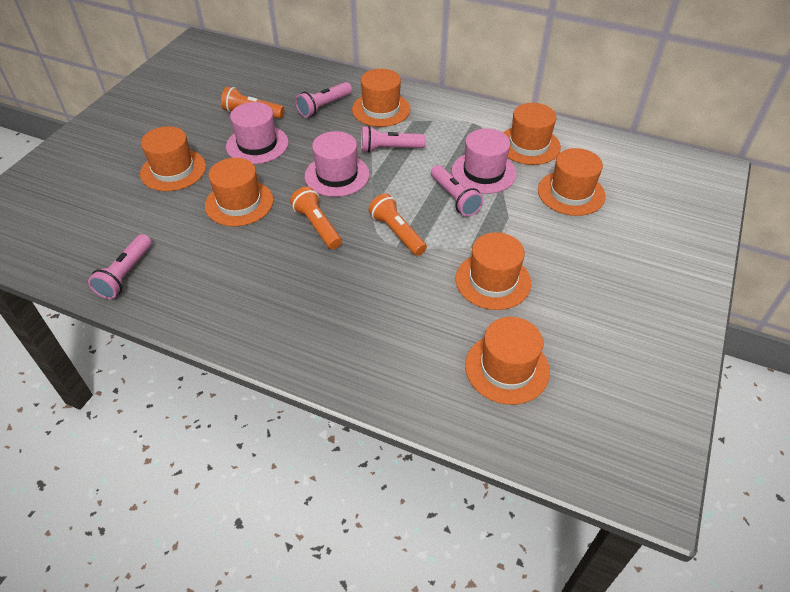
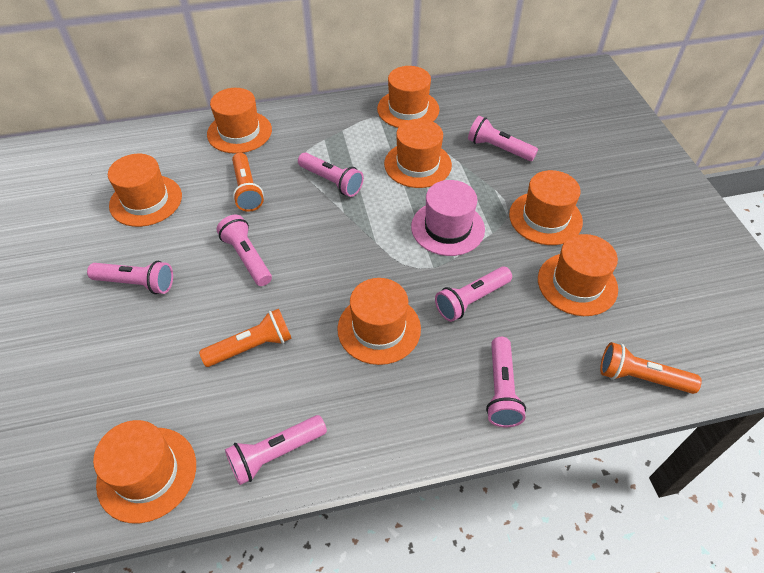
orange hat: [140,126,206,191] [205,158,273,226] [352,69,410,127] [456,232,531,310] [465,317,550,405] [504,103,561,165] [538,148,606,216] = 7 -> [93,420,196,523] [108,154,182,227] [207,88,272,154] [337,278,421,365] [377,66,439,128] [384,119,452,188] [509,170,583,245] [538,234,618,316] = 8
pink flashlight: [88,234,152,299] [295,82,352,117] [361,126,426,153] [431,165,484,217] = 4 -> [87,261,173,294] [217,215,272,286] [225,415,327,485] [298,153,364,197] [435,267,512,322] [468,116,538,161] [486,337,526,427] = 7
pink hat: [226,102,289,164] [305,131,370,197] [452,128,517,194] = 3 -> [411,180,485,256] = 1

